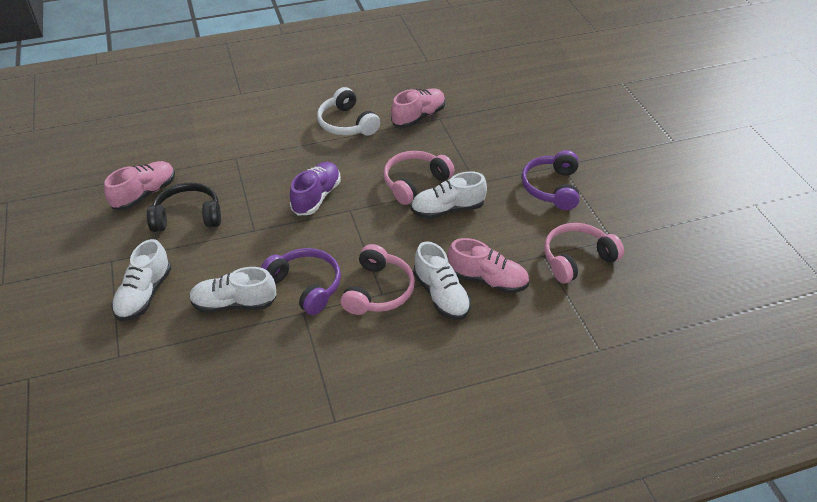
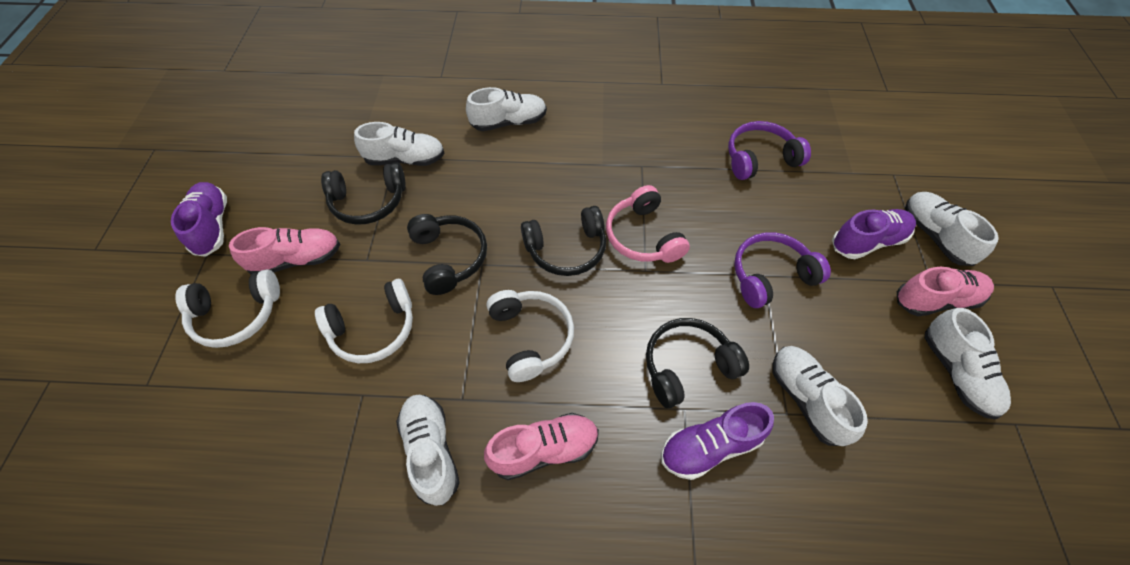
black headphones: [147,183,221,232] = 1 -> [321,162,406,225] [407,214,487,295] [521,206,606,276] [646,318,749,408] = 4
pink headphones: [341,244,415,315] [383,151,455,205] [544,223,624,283] = 3 -> [606,185,690,263] = 1
purple shoe: [290,162,340,215] = 1 -> [171,182,227,257] [661,402,774,480] [832,209,916,259] = 3
white headphones: [317,87,380,136] = 1 -> [175,269,280,348] [315,279,413,363] [487,290,574,382] = 3
white shoe: [111,239,171,321] [189,267,277,313] [411,171,487,219] [413,241,471,320] = 4 -> [354,122,445,166] [396,394,460,506] [466,87,547,131] [772,346,868,446] [905,192,999,266] [925,308,1011,419] = 6

